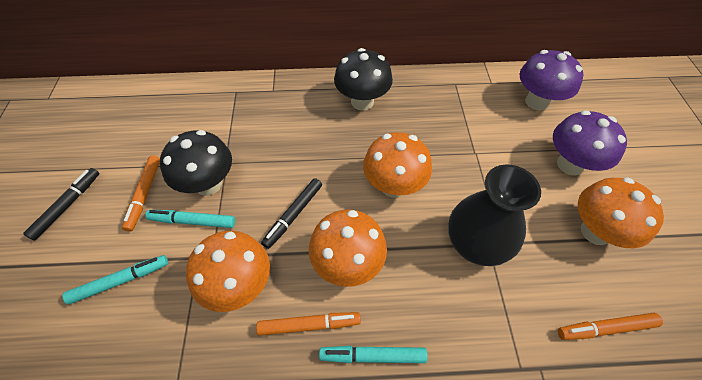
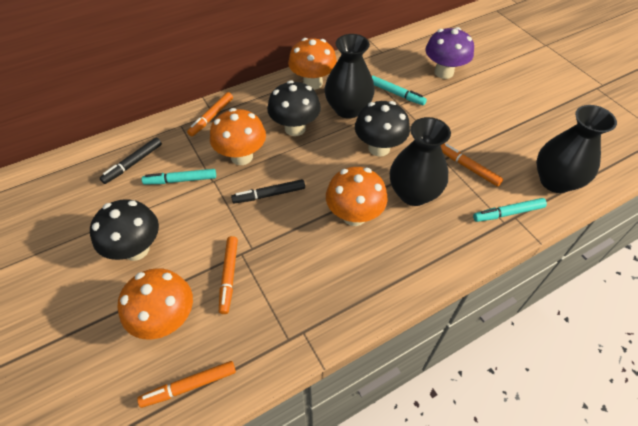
black mushroom: [160,130,232,196] [334,48,393,110] = 2 -> [90,199,159,261] [267,80,321,136] [355,101,410,157] = 3
black vase: [448,165,541,266] = 1 -> [325,34,375,118] [390,117,451,206] [536,105,617,193] = 3
orange marker: [122,156,160,232] [256,312,361,336] [558,313,663,340] = 3 -> [137,361,236,408] [187,92,233,136] [219,236,238,314] [440,144,503,187] = 4
purple mushroom: [520,50,583,111] [553,110,627,175] = 2 -> [425,27,474,79] = 1

